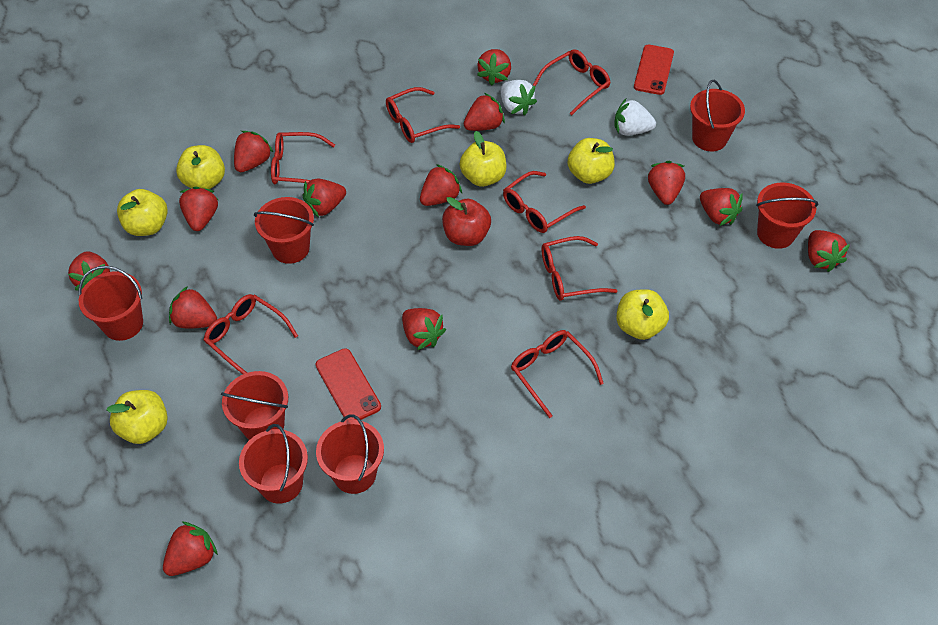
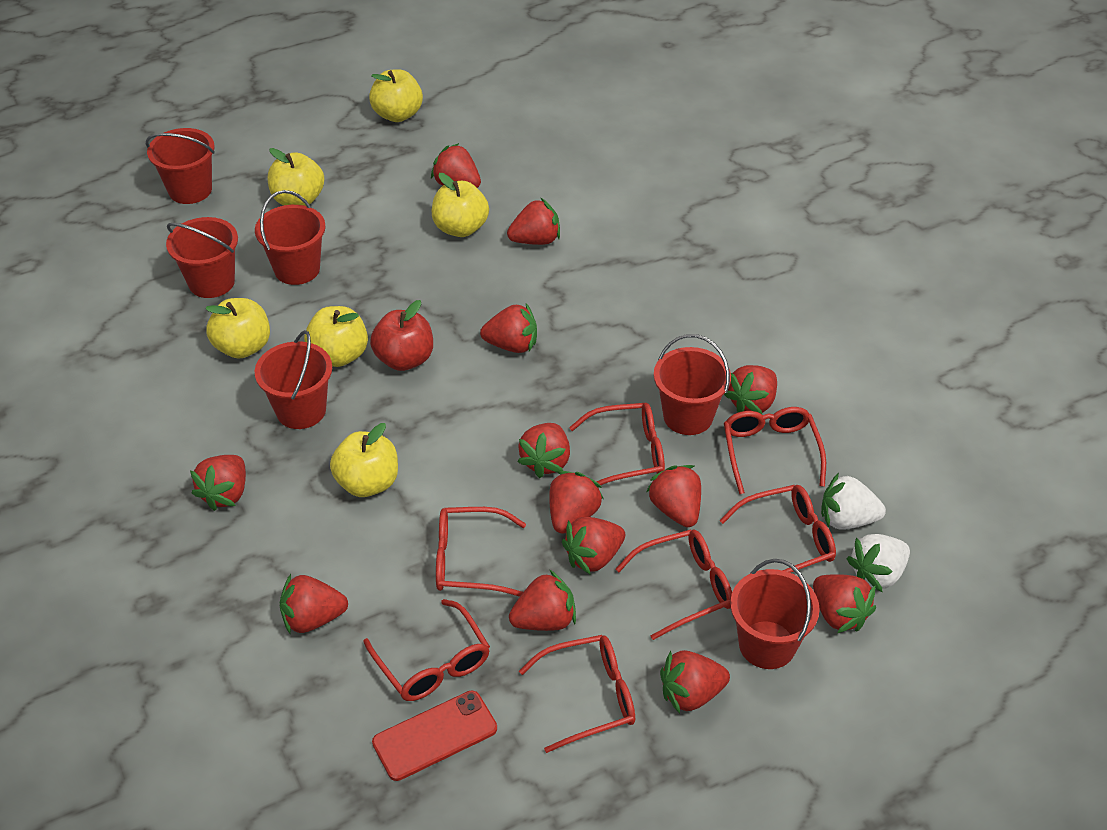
red bucket: [79,266,143,341] [221,371,288,440] [239,424,308,504] [254,197,314,264] [316,414,384,494] [690,80,745,151] [756,182,818,249] = 7 -> [146,128,215,204] [166,217,238,298] [255,190,326,285] [255,330,332,429] [654,334,731,435] [730,559,820,669] = 6
red phone: [315,348,381,420] [634,45,674,95] = 2 -> [372,691,497,781] = 1

